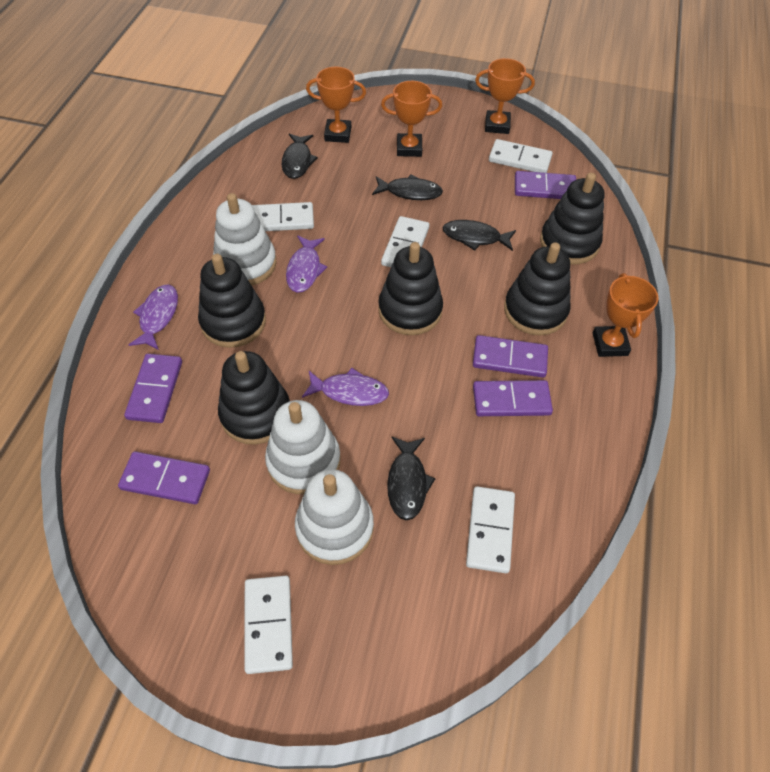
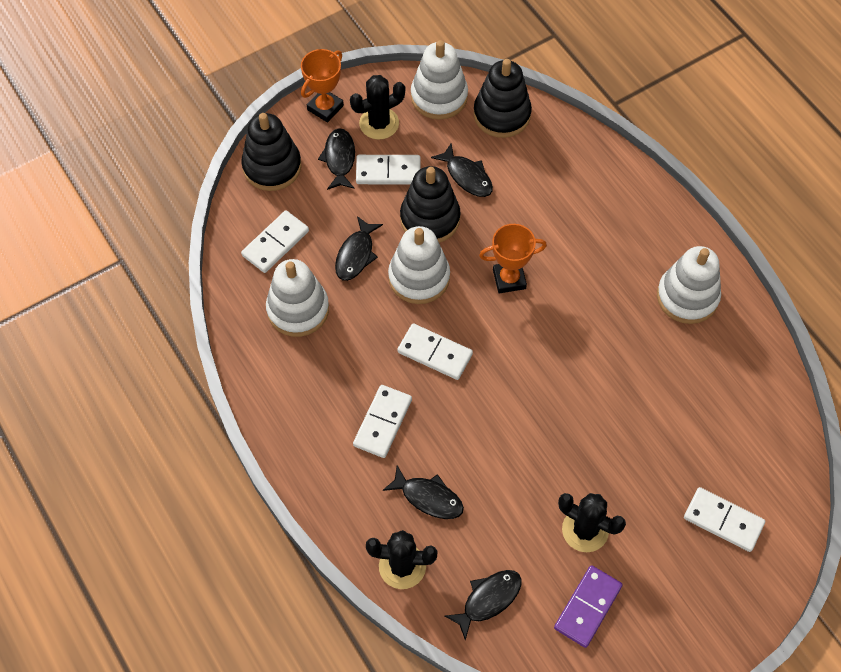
black cactus: none = 0 -> [350,75,405,140] [366,530,437,589] [558,493,626,552] = 3
black fish: [282,134,318,179] [372,175,443,200] [387,436,435,520] [442,220,516,251] = 4 -> [318,128,355,190] [335,216,383,281] [382,465,464,519] [431,143,493,197] [445,570,522,640] = 5
black stacking toy: [198,254,266,348] [218,351,290,445] [378,242,443,335] [504,242,571,335] [540,173,605,264] = 5 -> [241,113,301,191] [400,166,461,243] [473,59,532,138] = 3
orange trophy: [306,67,366,143] [381,81,442,157] [475,58,535,134] [593,273,659,357] = 4 -> [301,49,344,123] [479,224,547,293] = 2
purple domino: [118,451,210,504] [124,354,182,423] [473,335,548,378] [473,380,553,416] [515,171,576,199] = 5 -> [554,565,623,648] = 1
purple fish: [129,285,178,350] [286,236,327,293] [302,368,389,406] = 3 -> none = 0
white stacking toy: [213,193,277,285] [265,400,340,494] [295,469,374,565] = 3 -> [266,259,329,337] [388,226,450,304] [411,40,468,120] [657,246,721,324] = 4

